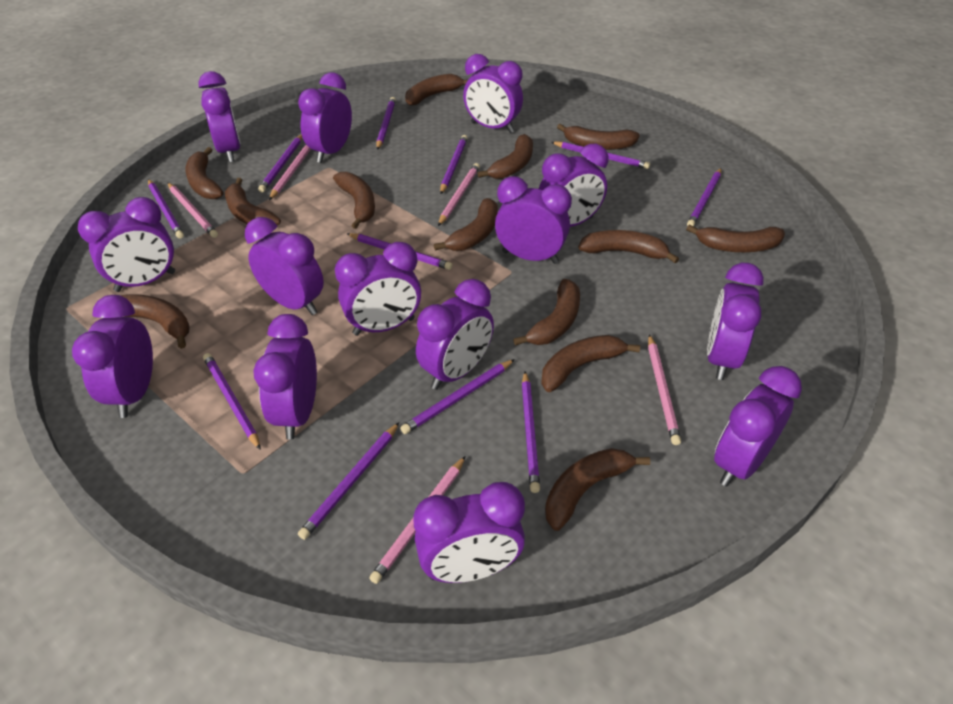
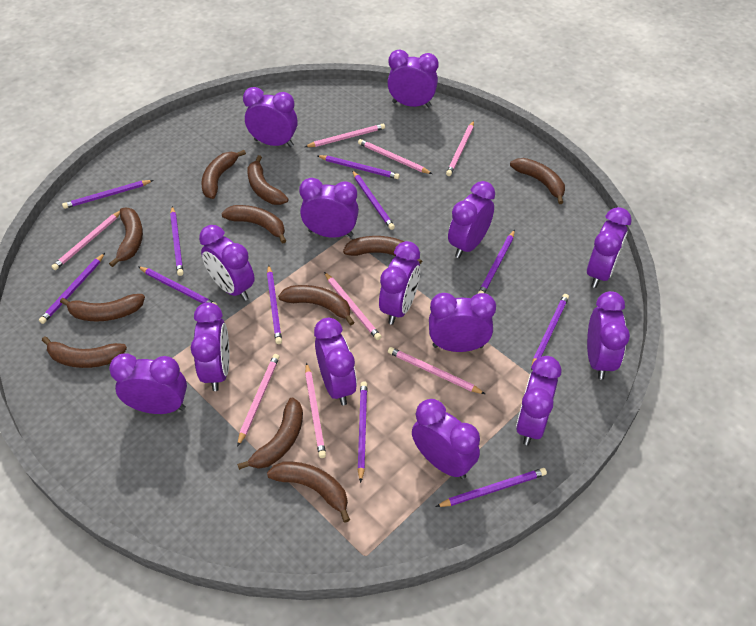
brown banana: [121,294,189,349] [185,147,224,199] [225,178,281,225] [333,172,375,229] [405,74,467,106] [434,198,498,251] [477,134,533,179] [513,279,580,346] [541,335,640,392] [545,448,650,531] [557,124,640,150] [578,230,679,263] [686,225,785,252] = 13 -> [42,337,127,368] [60,294,145,321] [109,208,143,267] [201,150,246,199] [221,205,286,243] [237,398,303,470] [247,155,289,205] [267,462,350,523] [278,285,355,325] [343,236,422,264] [510,158,565,204] = 11
pink pencil: [168,183,218,238] [269,145,311,200] [369,456,466,584] [438,163,480,226] [648,334,681,445] = 5 -> [51,211,120,270] [237,354,280,447] [305,124,385,147] [305,362,326,458] [324,272,381,340] [358,139,432,174] [388,347,485,394] [446,121,474,176] = 8

